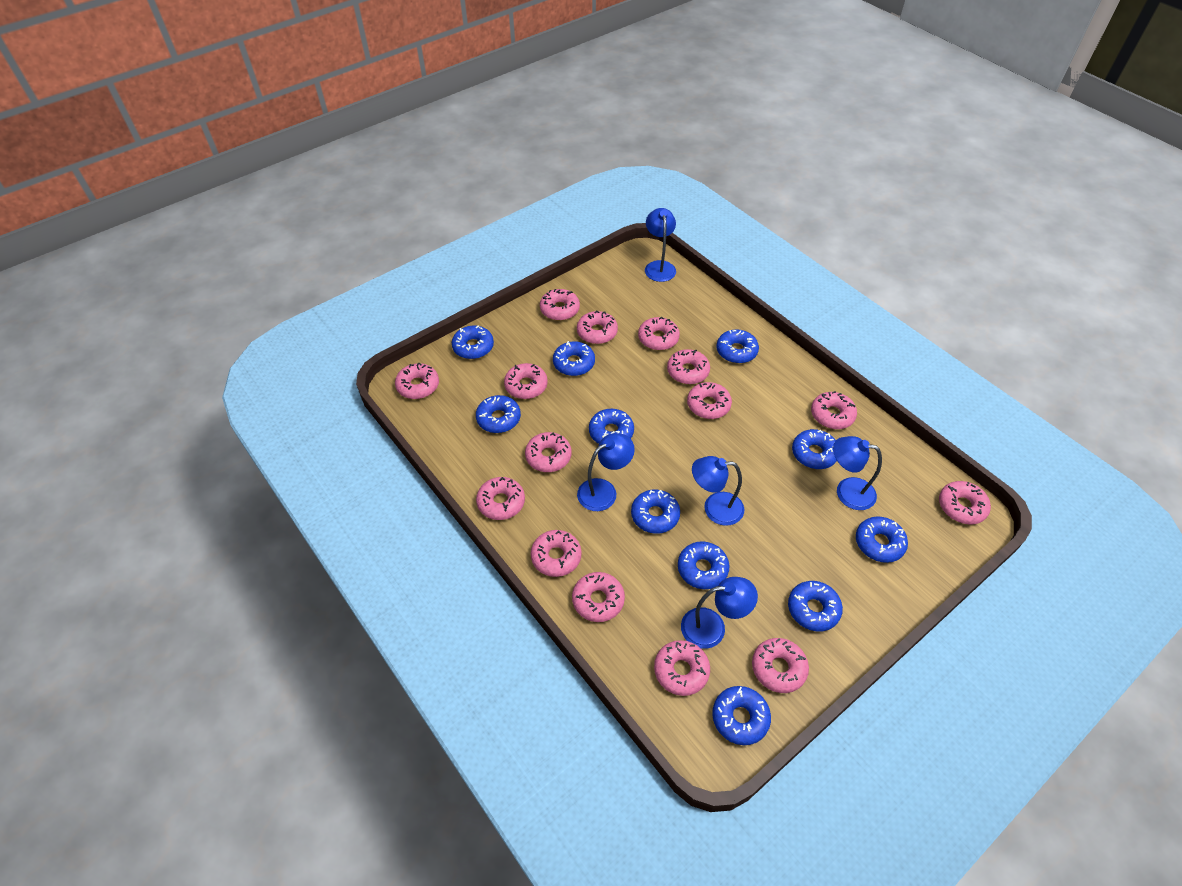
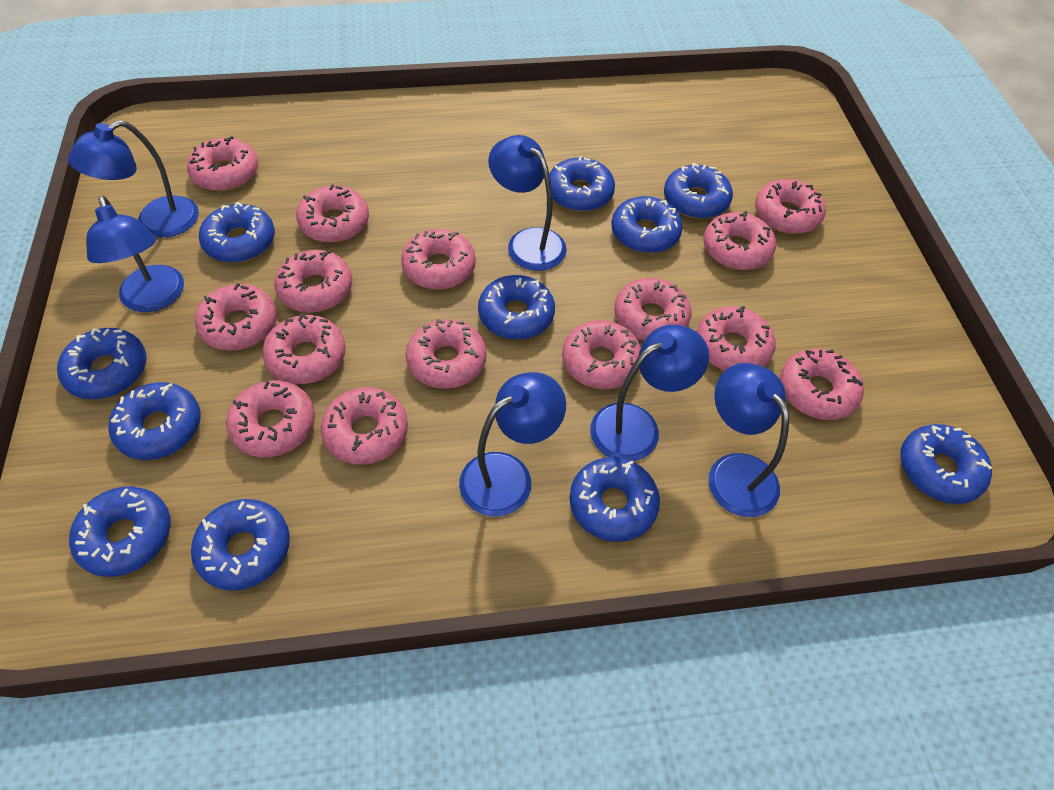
blue lamp: [577,433,635,511] [645,208,676,282] [681,577,758,649] [692,456,744,526] [833,436,882,510] = 5 -> [68,120,199,237] [86,196,184,312] [459,372,566,516] [488,135,567,271] [590,325,709,461] [708,363,789,517] = 6

